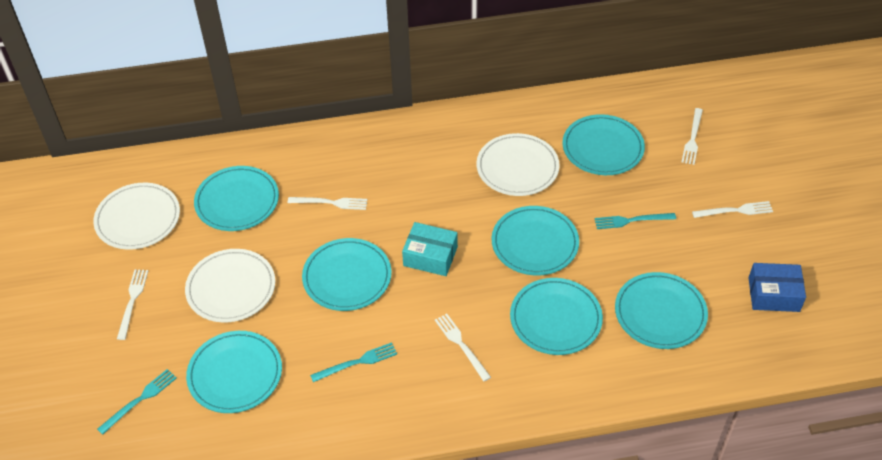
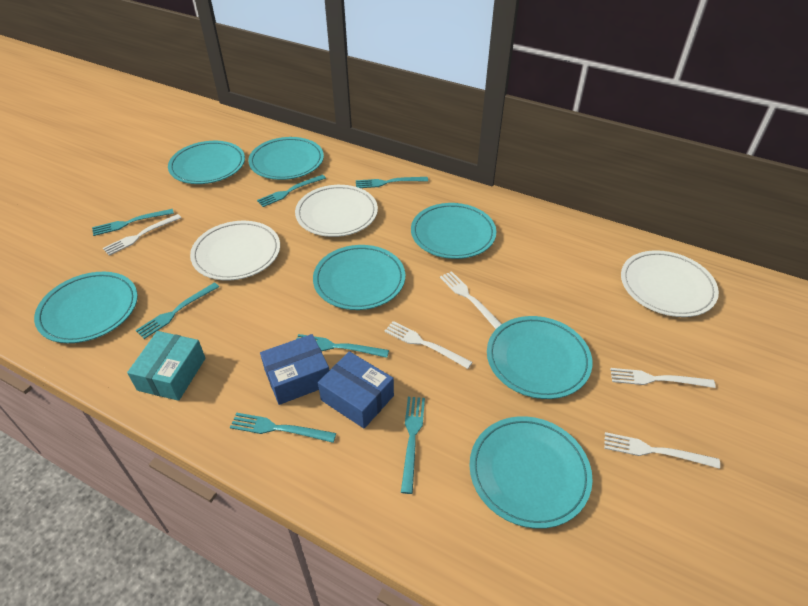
blue box: [748,263,806,312] = 1 -> [260,334,329,405] [318,351,394,429] = 2
turquoise fork: [97,369,177,435] [310,342,397,382] [595,213,676,229] = 3 -> [92,209,174,236] [135,283,219,339] [230,413,336,443] [257,175,326,207] [297,334,389,358] [356,177,428,188] [401,397,425,494] = 7

